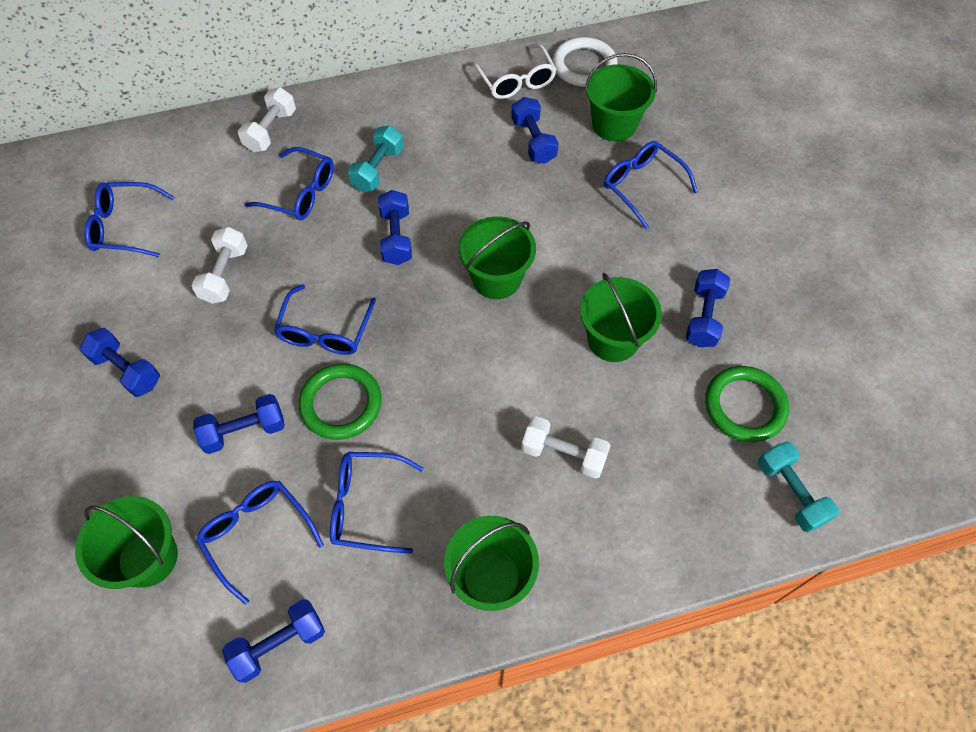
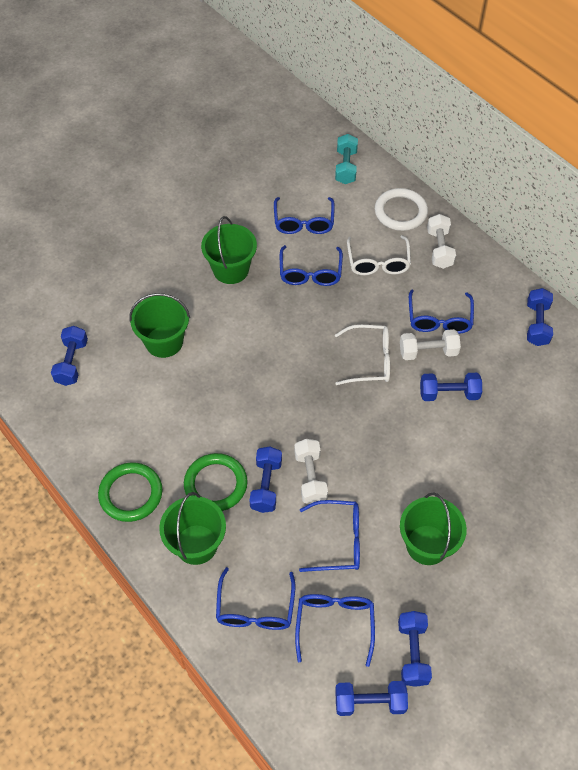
green bucket: [75,496,178,589] [444,516,539,611] [458,216,536,299] [580,273,662,362] [585,53,657,142] = 5 -> [129,293,190,358] [159,492,226,565] [201,216,257,284] [400,493,467,565] = 4
turquoise dumbbell: [348,125,404,192] [758,442,839,532] = 2 -> [335,134,358,184] = 1
white glasses: [471,44,557,99] = 1 -> [335,325,390,385] [347,235,411,275] = 2

